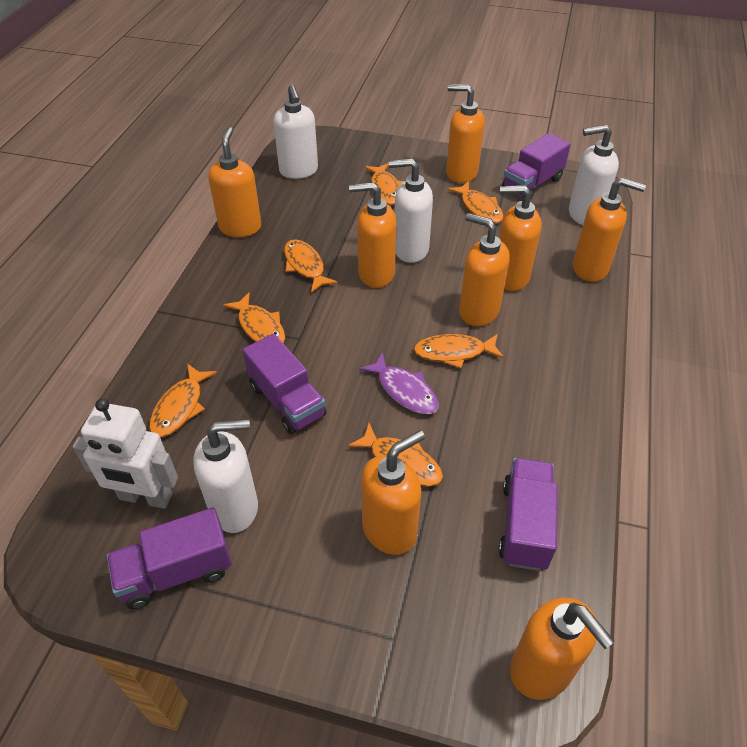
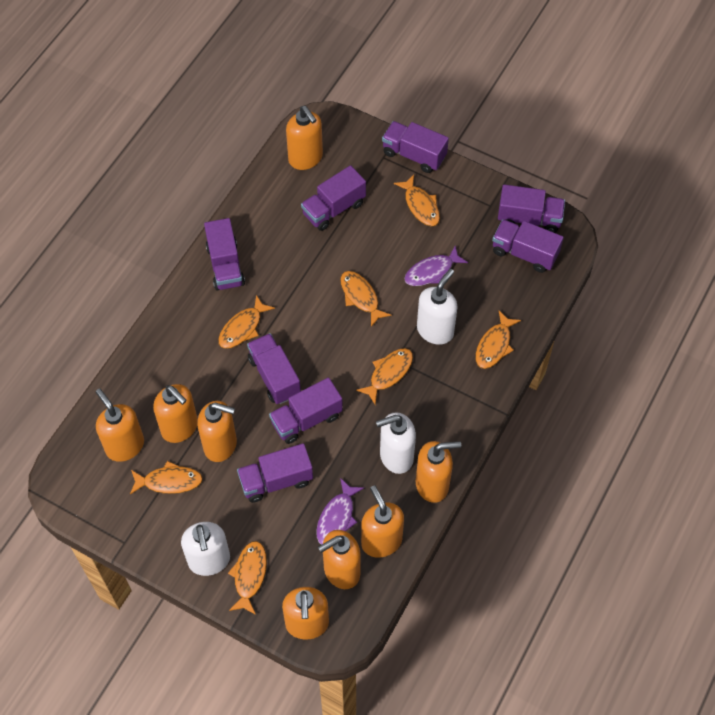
purple fish: [359,352,439,414] = 1 -> [316,478,364,545] [404,246,468,286] = 2
purple truck: [107,508,232,609] [243,334,326,434] [499,458,558,571] [502,133,571,198] = 4 -> [204,218,245,291] [237,443,313,503] [247,333,301,404] [269,378,343,444] [301,165,366,231] [382,121,449,173] [492,219,564,273] [498,184,565,233] = 8
white robot: [73,398,178,509] = 1 -> none = 0
white soap dispenser: [193,419,258,533] [273,84,318,179] [389,158,433,263] [569,125,619,225] = 4 -> [181,522,230,576] [376,412,416,474] [417,269,458,345] = 3

